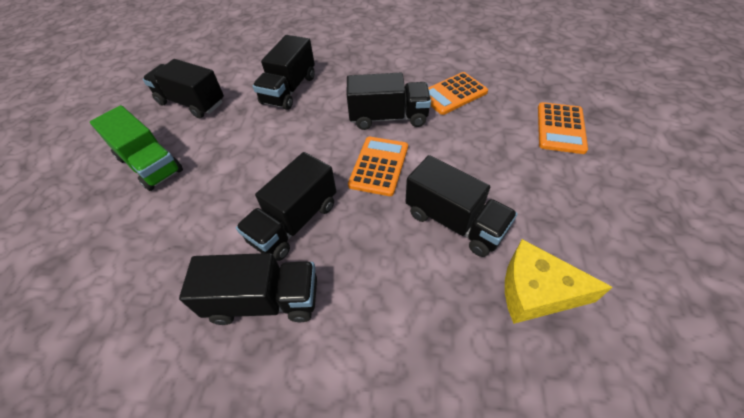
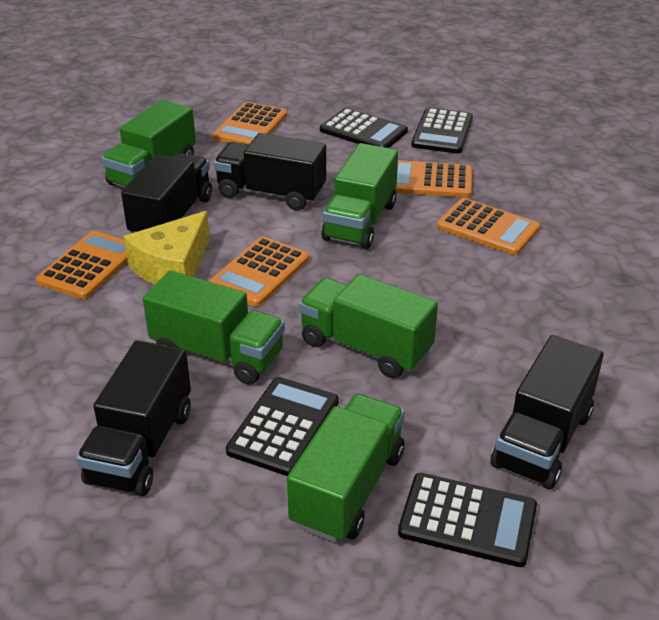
black calculator: none = 0 -> [226,377,339,476] [320,108,408,148] [398,473,537,567] [411,108,473,154] = 4
black truck: [143,59,224,118] [179,253,317,325] [236,152,336,261] [253,35,315,110] [347,73,431,130] [405,155,518,257] = 6 -> [76,340,191,496] [121,153,212,233] [214,133,326,210] [490,335,603,489] = 4
green truck: [90,105,183,191] = 1 -> [101,100,196,188] [143,271,285,385] [287,394,404,543] [299,274,438,378] [321,143,398,249] = 5
orange calculator: [348,137,408,196] [428,72,488,115] [538,102,588,154] = 3 -> [36,231,128,299] [209,237,309,307] [213,102,287,144] [395,160,472,198] [437,198,540,255] = 5

